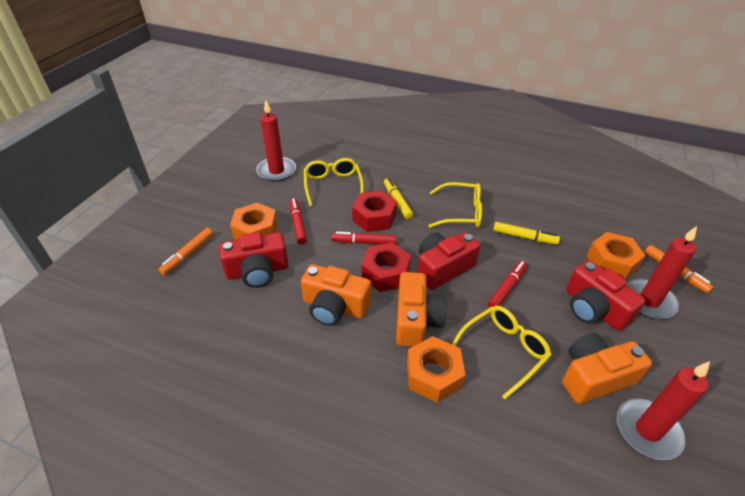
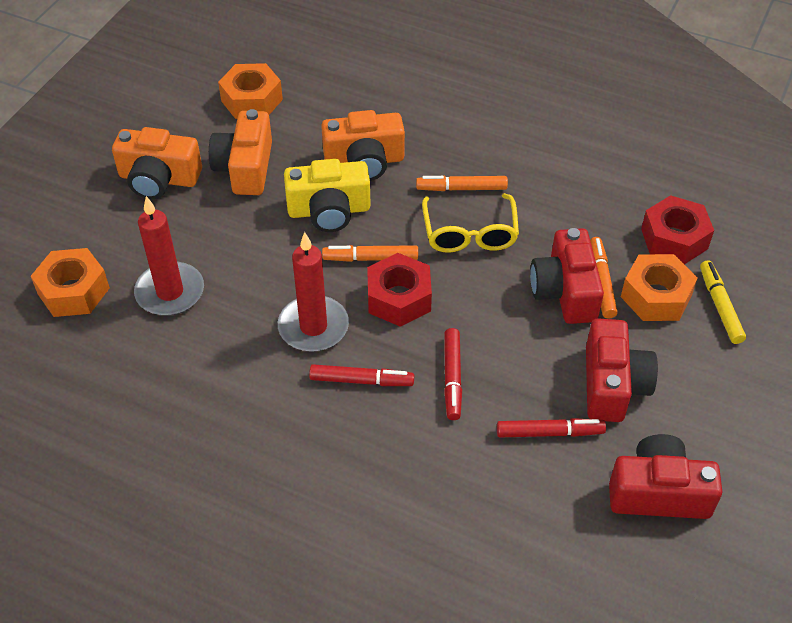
orange marker: [158,228,213,275] [645,245,714,293] = 2 -> [322,245,418,262] [416,176,508,191] [590,237,617,318] = 3
red candle: [256,100,296,182] [617,361,710,460] [626,226,697,319] = 3 -> [134,196,204,316] [278,232,349,352] = 2
yellow camera: none = 0 -> [284,159,371,232] = 1
yellow glasses: [304,158,364,206] [428,182,482,228] [452,306,552,399] = 3 -> [422,193,519,253] = 1
yellow marker: [384,178,413,219] [493,222,560,244] = 2 -> [700,260,746,344] = 1

